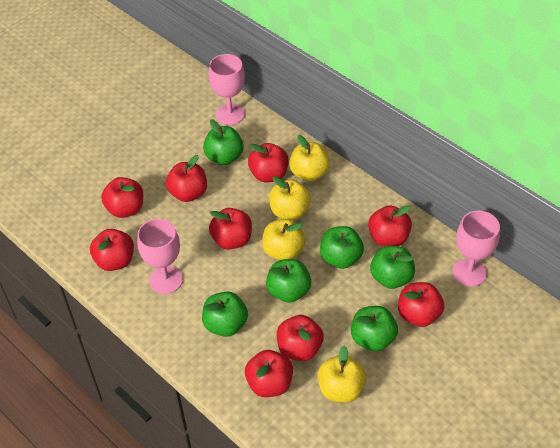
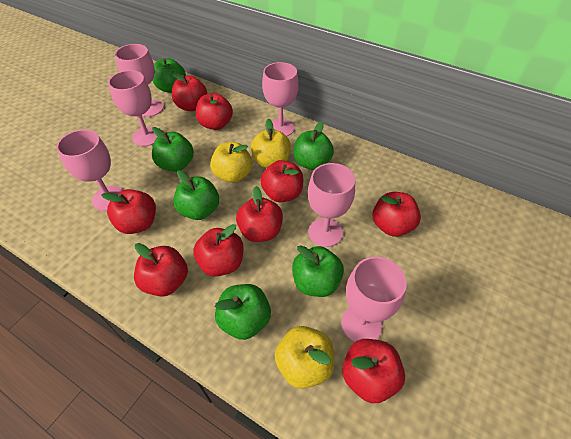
pink goblet: [137,219,183,294] [209,54,245,125] [453,211,500,287] = 3 -> [57,130,123,211] [108,70,158,146] [115,44,164,117] [262,62,298,136] [308,163,355,247] [341,257,407,342] = 6
yellow apple: [262,219,306,260] [269,176,311,220] [289,135,330,182] [317,345,366,403] = 4 -> [210,142,252,183] [251,119,291,168] [275,326,334,389] = 3

